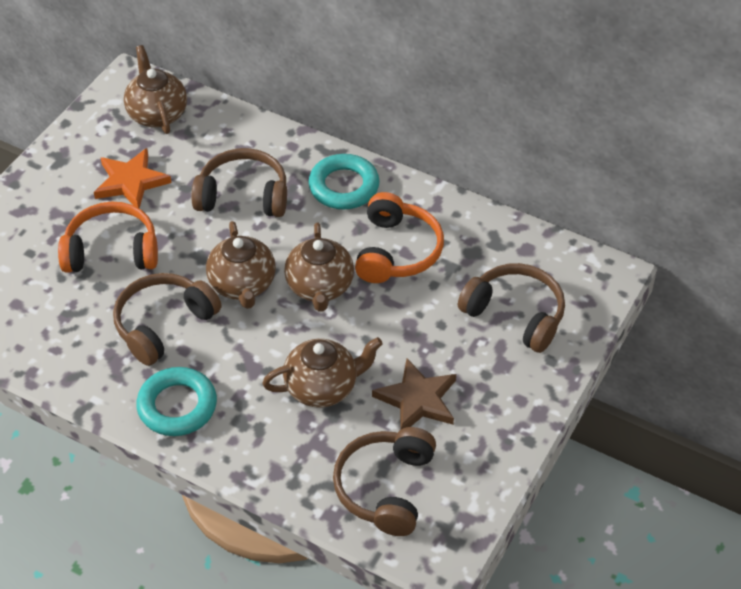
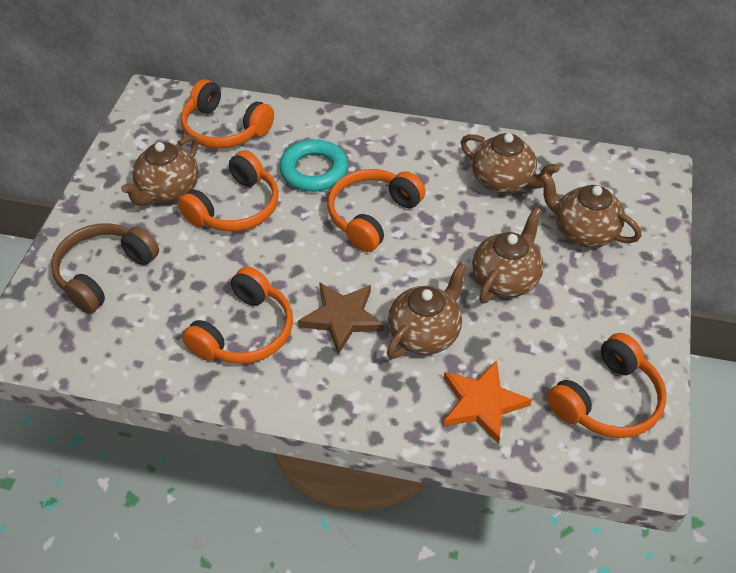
brown headphones: [113,273,221,366] [192,148,287,217] [333,427,436,536] [458,263,565,353] = 4 -> [51,223,159,313] = 1
brown teapot: [124,45,187,134] [206,221,276,309] [262,337,383,408] [284,223,354,312] = 4 -> [121,135,199,206] [387,262,468,359] [461,133,559,194] [472,207,544,304] [540,172,641,248] = 5
orange headphones: [58,202,158,273] [355,192,444,283] = 2 -> [178,150,279,231] [181,79,274,148] [182,266,293,364] [328,169,426,252] [547,333,666,438] = 5
turquoise ring: [136,367,217,436] [308,154,380,209] = 2 -> [279,139,348,192] = 1

